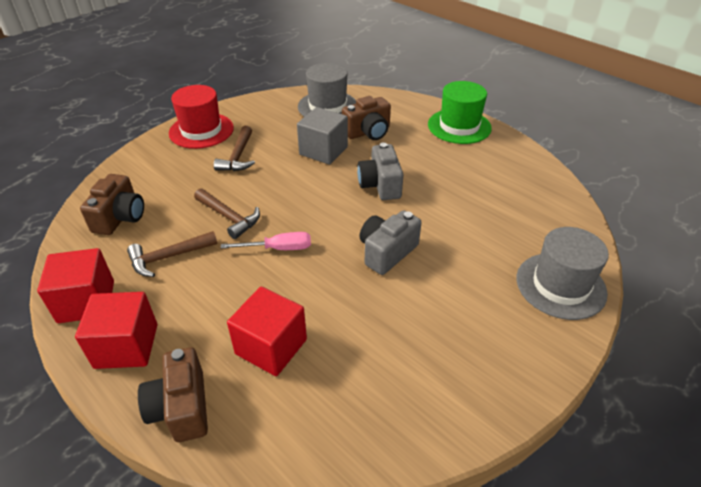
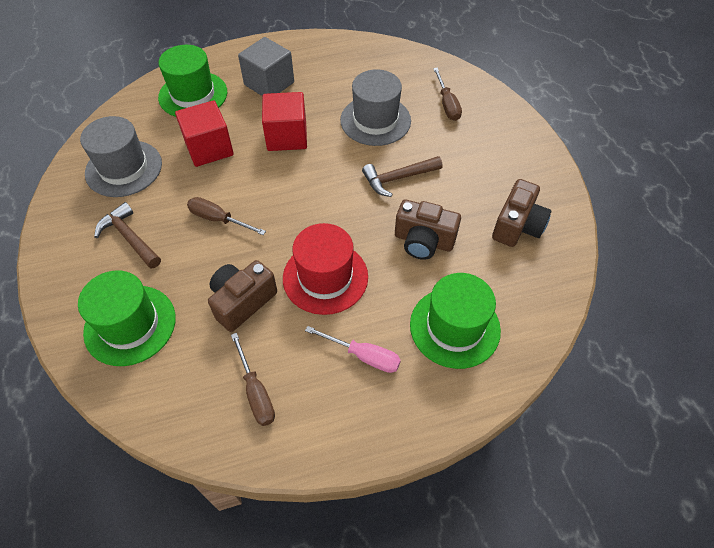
brown hammer: [127,231,218,277] [194,188,260,239] [214,126,255,171] = 3 -> [94,202,161,269] [362,156,442,197] = 2
brown screwdriver: none = 0 -> [187,197,266,235] [231,333,275,426] [433,68,462,121] = 3
green hat: [428,81,492,144] = 1 -> [78,270,176,366] [158,45,227,117] [410,273,501,369] = 3
grey camera: [357,142,404,200] [360,210,421,275] = 2 -> none = 0
red cube: [37,248,114,323] [75,292,157,369] [227,287,307,376] = 3 -> [175,100,234,167] [262,92,307,151] = 2

